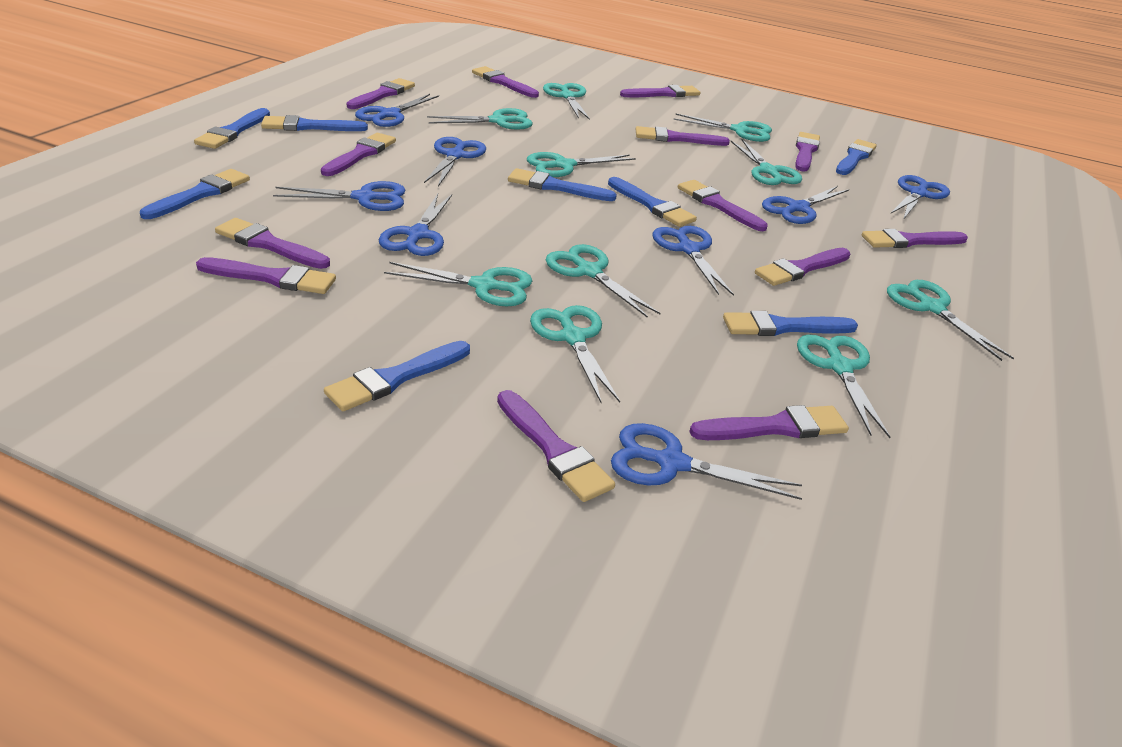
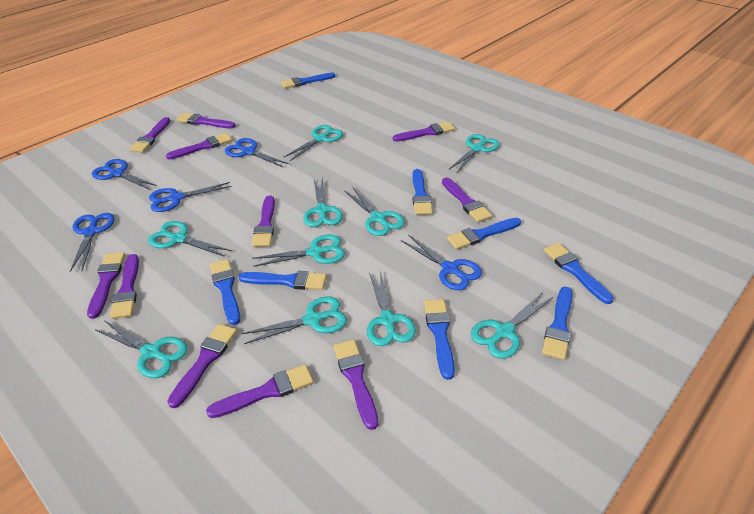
blue scissors: [273,181,405,211] [355,94,439,127] [379,194,452,256] [424,137,486,186] [611,423,802,500] [652,226,734,296] [762,186,849,224] [890,175,950,220] = 8 -> [70,213,115,272] [92,159,157,190] [149,182,231,212] [225,138,289,167] [401,235,482,290] = 5
purple brush: [196,257,336,294] [215,218,330,269] [321,133,396,176] [346,78,415,109] [472,66,539,98] [497,390,615,502] [620,85,700,97] [635,126,730,146] [678,180,768,231] [689,405,849,440] [755,248,850,286] [795,132,820,172] [862,229,968,248] = 13 -> [87,252,125,319] [110,254,139,319] [130,117,170,152] [166,133,232,160] [167,324,237,408] [176,113,235,128] [206,364,313,418] [252,195,275,247] [334,339,378,430] [392,122,455,142] [442,177,492,222] = 11

